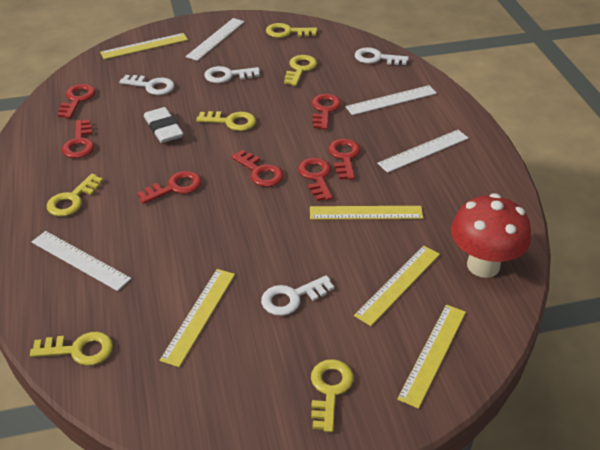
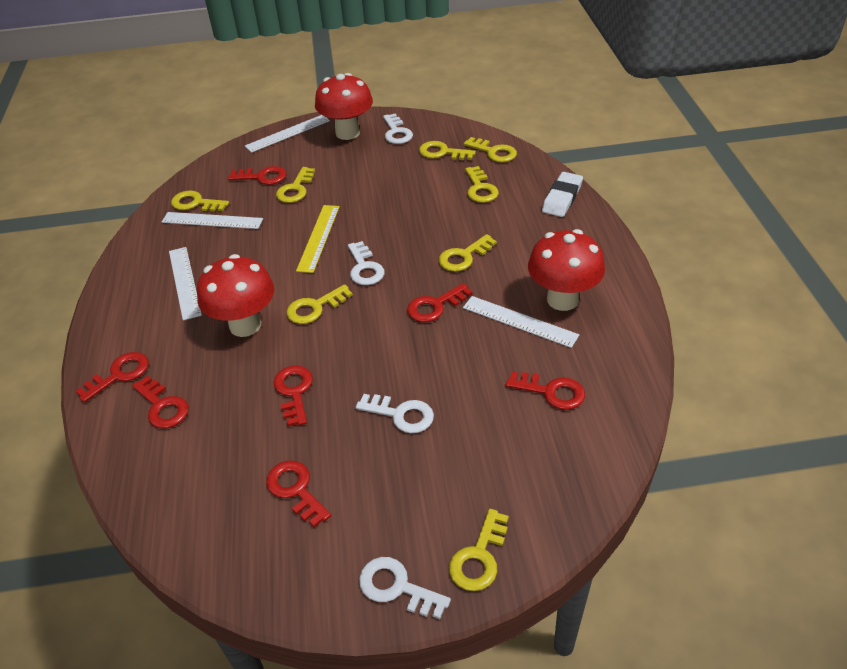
red mushroom: [451,193,531,278] = 1 -> [197,254,274,337] [315,73,373,140] [528,229,605,311] = 3
yellow key: [30,332,113,366] [47,174,103,217] [196,111,256,131] [266,23,317,38] [284,55,317,86] [311,359,354,432] = 6 -> [171,190,229,212] [276,167,315,203] [286,284,353,324] [419,141,476,160] [439,234,497,272] [449,509,509,591] [464,137,517,162] [465,166,499,203] = 8
yellow ruler: [100,33,188,59] [160,269,235,367] [310,206,423,220] [354,245,440,326] [397,305,466,409] = 5 -> [296,205,340,273] = 1

